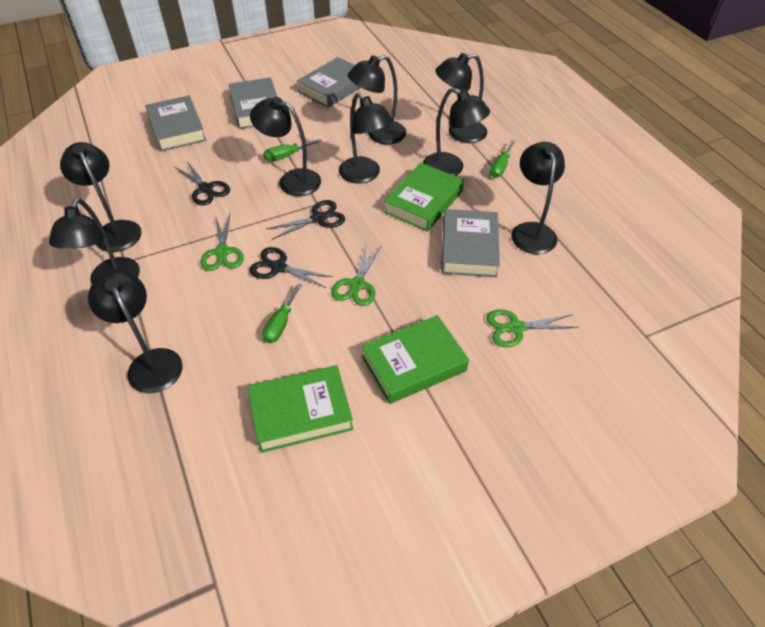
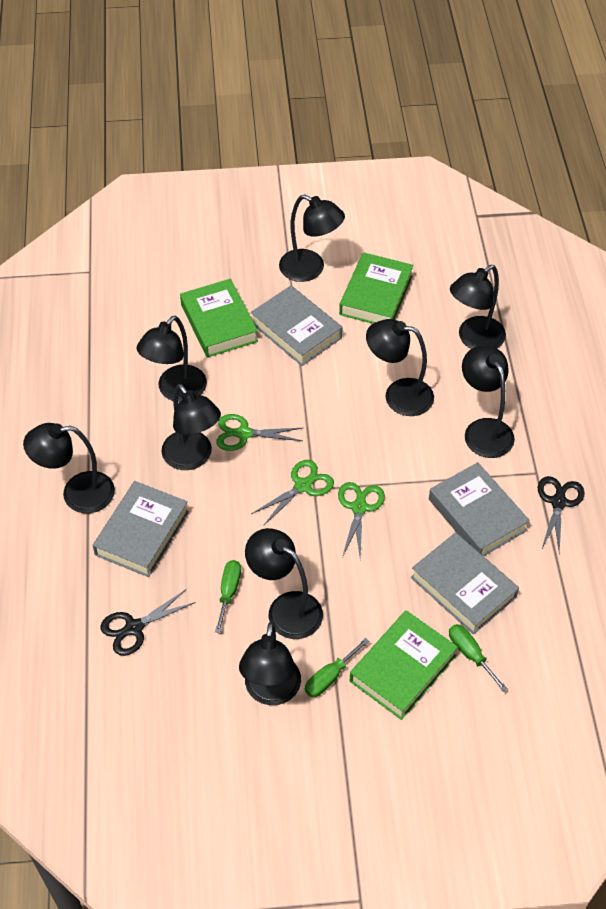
black scissors: [175,161,230,206] [249,247,333,288] [266,200,345,240] = 3 -> [100,589,196,656] [538,476,585,553] = 2

